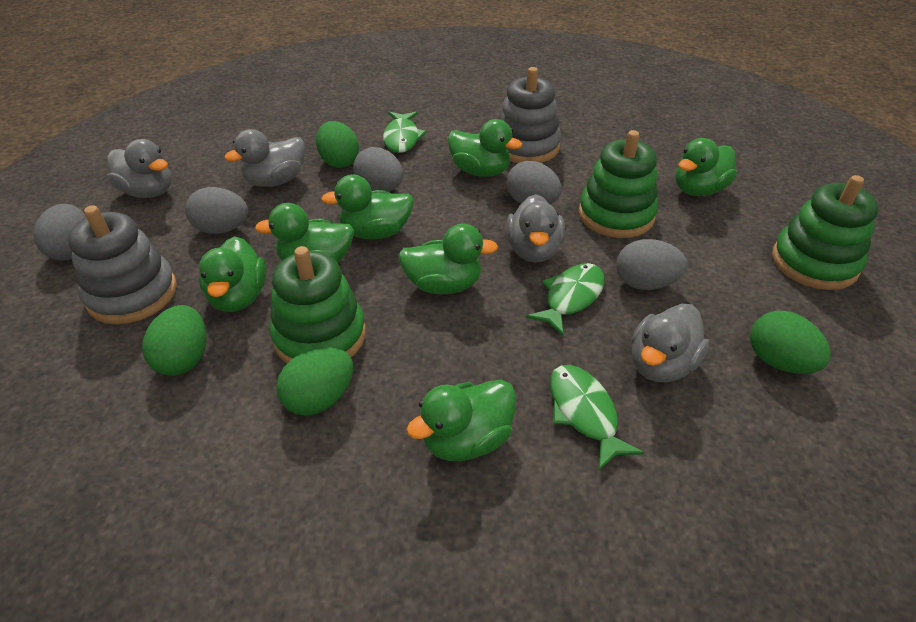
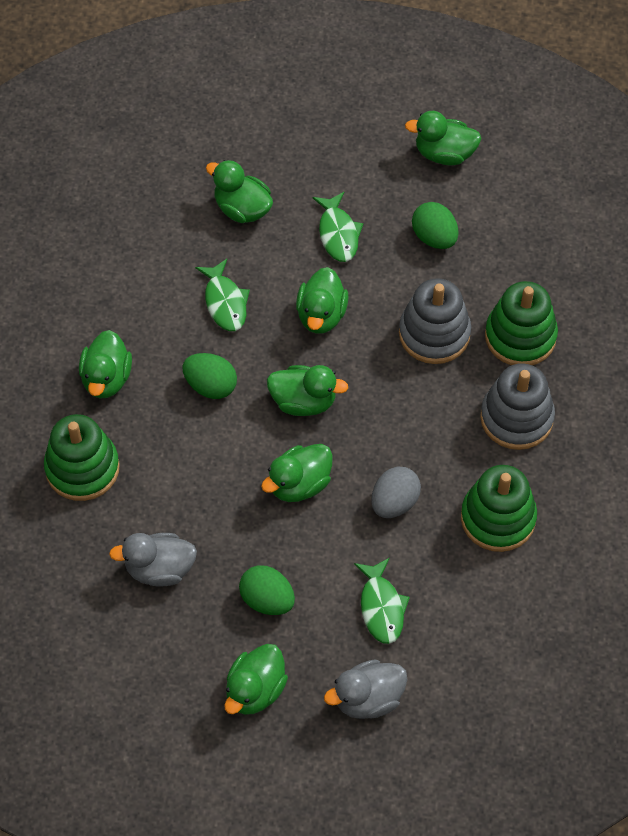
green egg: [142,305,207,376] [276,347,353,416] [316,121,359,168] [750,311,831,374] = 4 -> [182,353,237,399] [239,565,295,615] [412,202,458,249] = 3
grey duck: [107,139,172,198] [224,129,305,187] [506,194,565,263] [632,304,709,382] = 4 -> [109,533,197,586] [324,659,407,719] = 2
grey egg: [33,204,86,260] [185,187,248,234] [353,147,403,192] [506,161,562,204] [616,239,687,290] = 5 -> [371,467,421,518] = 1

